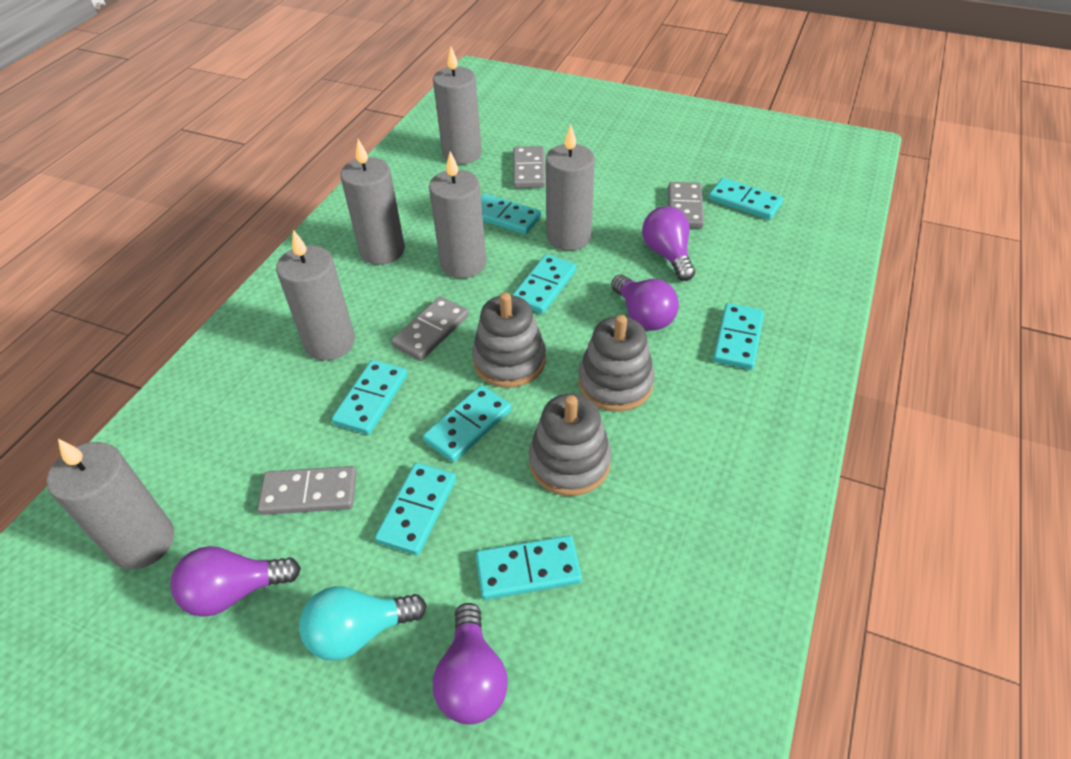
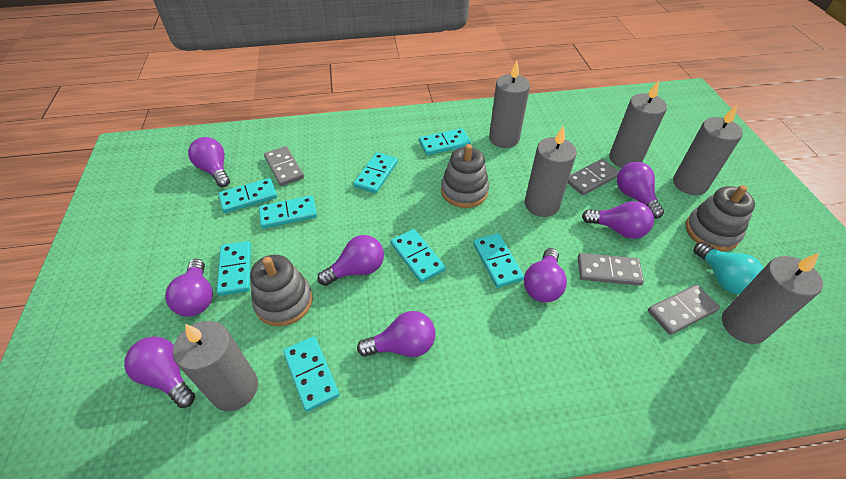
purple light bulb: [170,546,301,617] [433,603,508,725] [611,274,679,331] [642,206,695,281] = 4 -> [124,336,195,408] [165,259,213,317] [188,137,230,187] [318,235,384,286] [357,311,436,357] [524,248,567,303] [582,201,654,239] [617,162,664,219] = 8

